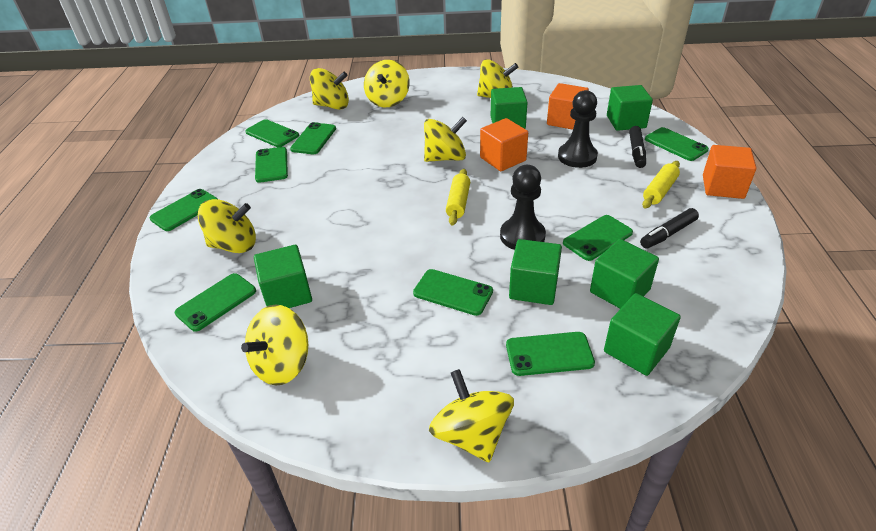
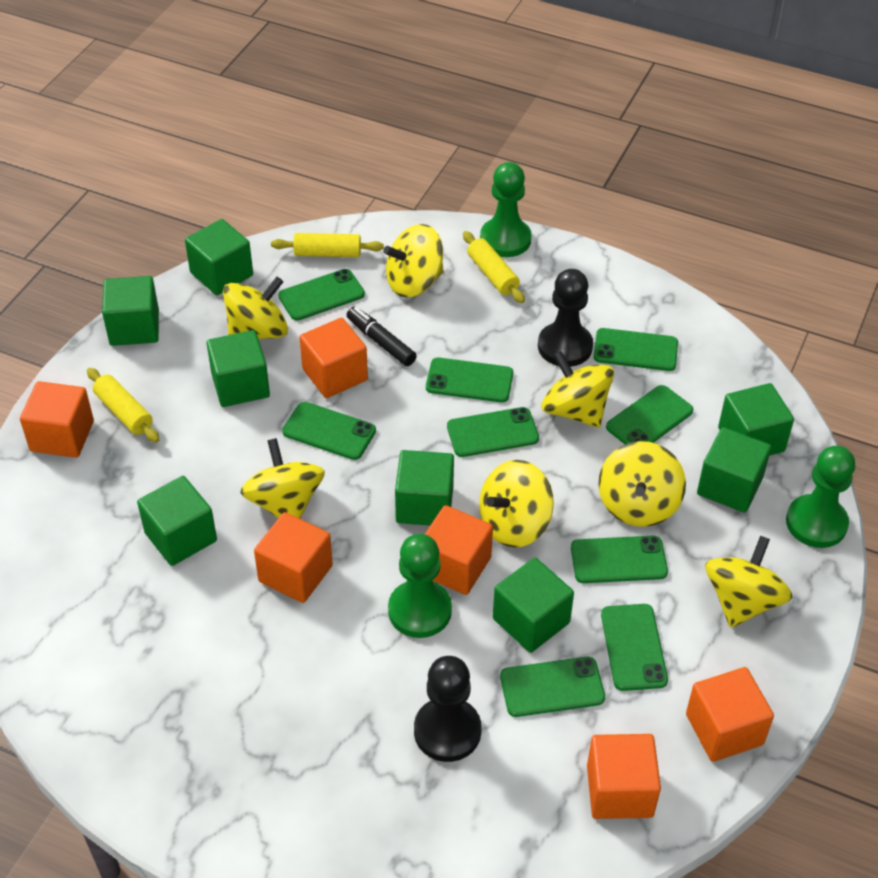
black marker: [629,126,646,168] [640,208,699,249] = 2 -> [347,307,417,366] = 1
green cube: [254,245,312,308] [491,87,528,129] [509,239,562,305] [590,239,659,309] [604,293,681,376] [607,85,653,131] = 6 -> [102,276,159,346] [137,476,217,566] [185,219,253,295] [207,330,270,407] [395,450,454,526] [493,558,574,653] [697,427,771,513] [718,383,794,456] = 8
green pawn: none = 0 -> [388,534,452,638] [480,162,532,257] [786,446,855,548] = 3
orange cube: [480,118,528,171] [547,83,589,130] [703,145,757,199] = 3 -> [20,381,94,458] [254,512,333,603] [299,318,368,398] [425,505,493,595] [587,734,661,819] [686,667,774,762] = 6
yellow rolling pin: [446,169,470,226] [642,161,680,208] = 2 -> [87,368,160,442] [271,233,384,257] [463,231,525,303] = 3

